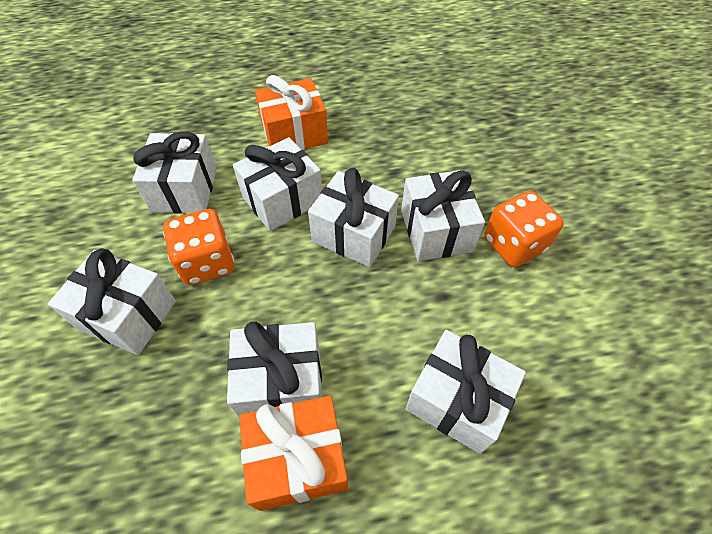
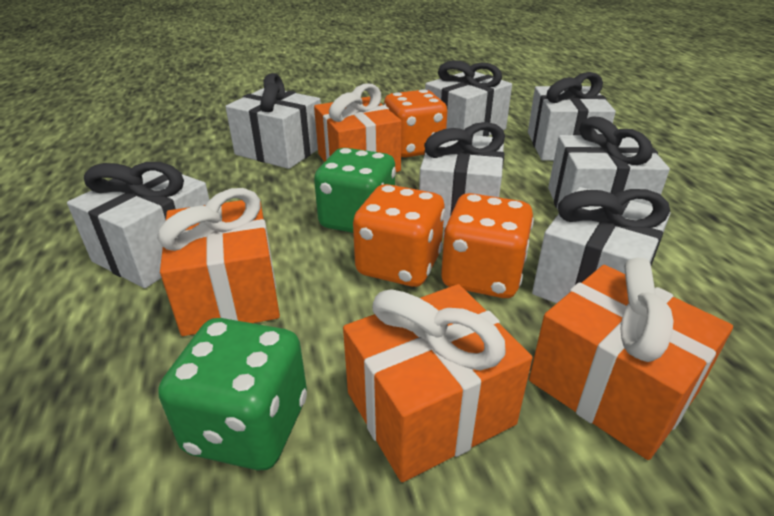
green dice: none = 0 -> [158,318,307,471] [314,148,396,233] = 2
orange dice: [163,209,234,285] [485,191,564,267] = 2 -> [353,184,445,287] [384,89,447,157] [441,193,534,298] = 3
orange gift: [239,395,348,511] [255,75,328,150] = 2 -> [157,188,280,336] [314,83,402,172] [343,284,532,482] [529,258,733,460] = 4

